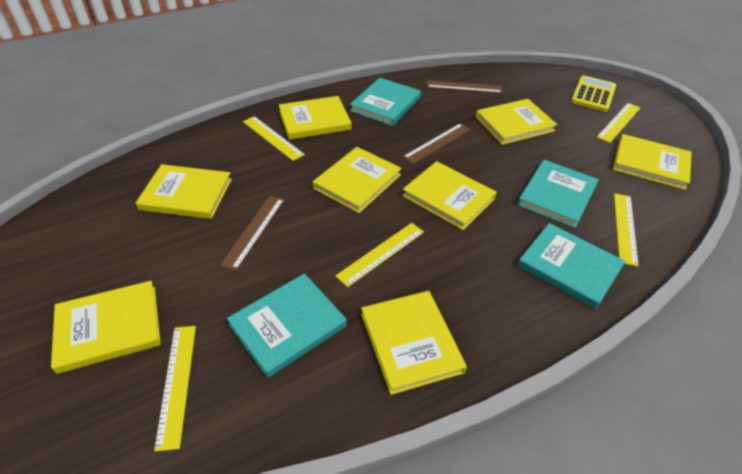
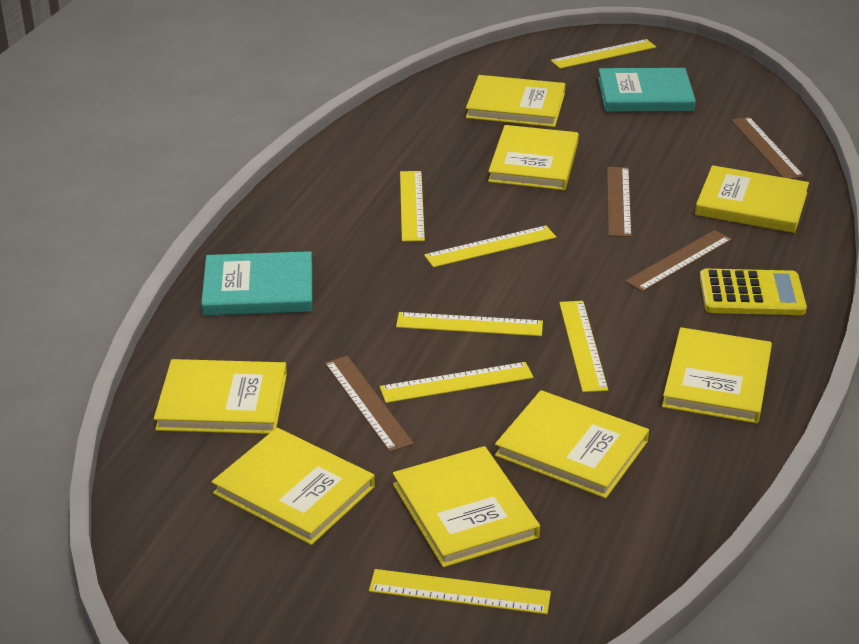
brown ruler: [220,196,284,271] [403,123,471,164] [427,80,502,93] = 3 -> [325,356,414,452] [607,167,632,237] [625,230,732,292] [731,117,804,179] = 4
turquoise book: [227,273,347,378] [350,78,421,126] [517,160,599,228] [517,223,625,309] = 4 -> [201,251,312,316] [598,68,696,112] = 2
yellow ruler: [154,326,196,452] [243,116,305,161] [335,223,424,287] [597,103,640,143] [614,193,639,267] = 5 -> [369,569,551,614] [380,362,533,403] [396,312,543,336] [400,171,425,242] [424,226,556,267] [551,39,656,69] [559,301,608,392] = 7

